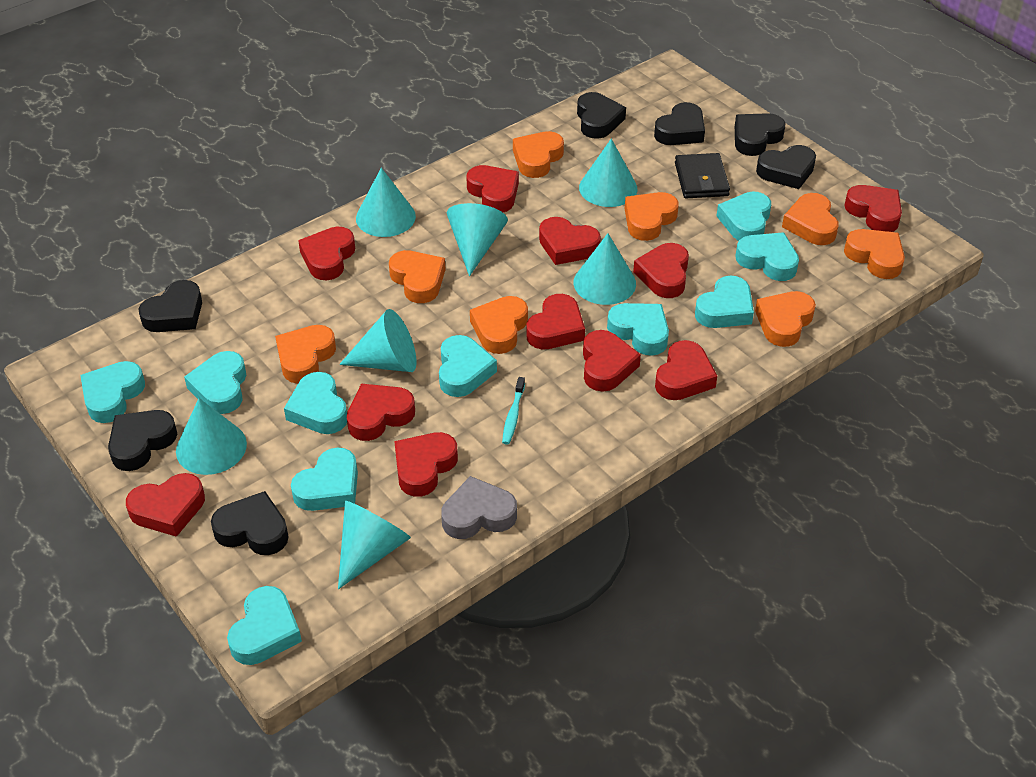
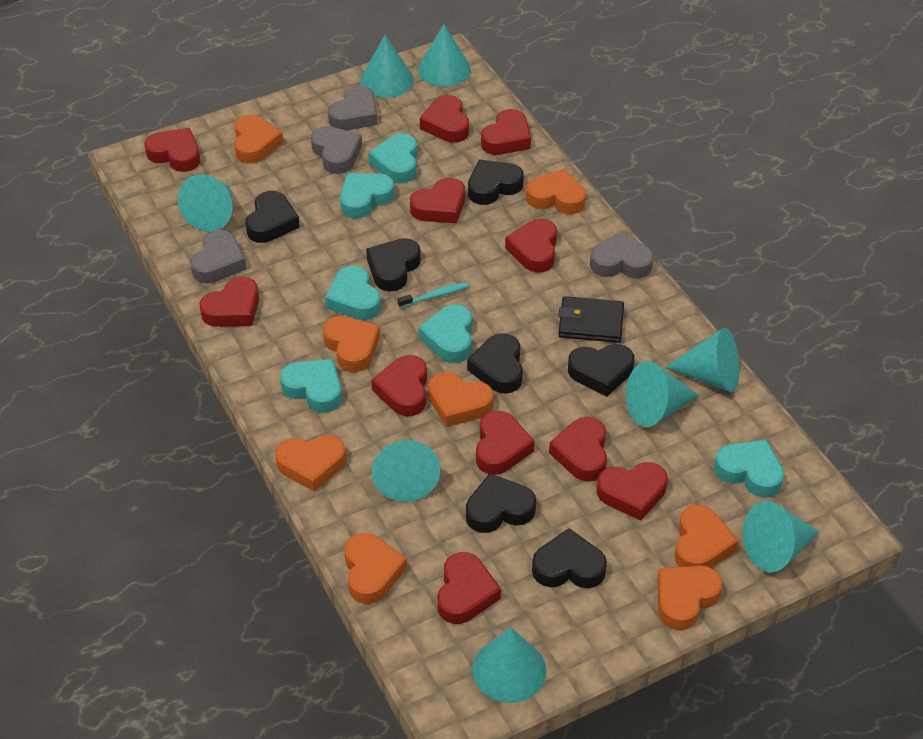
grey heart: [441,476,517,539] = 1 -> [190,230,246,283] [311,126,362,174] [328,86,377,130] [590,231,654,278] = 4
turquoise cone: [176,398,247,475] [338,501,411,589] [339,309,417,372] [356,168,416,237] [447,203,508,276] [574,233,636,305] [579,139,637,207] = 7 -> [178,174,233,232] [360,35,414,98] [372,440,441,502] [418,24,471,87] [472,628,546,703] [626,361,699,427] [665,328,739,392] [743,501,820,573] = 8
turquoise heart: [80,361,145,423] [184,351,246,414] [227,586,302,665] [284,372,347,434] [291,448,358,511] [439,335,497,397] [607,303,669,356] [695,276,754,328] [717,192,771,241] [735,232,799,281] = 10 -> [280,359,342,413] [325,265,381,320] [340,173,395,219] [368,133,418,183] [418,304,472,363] [714,440,784,498] = 6

